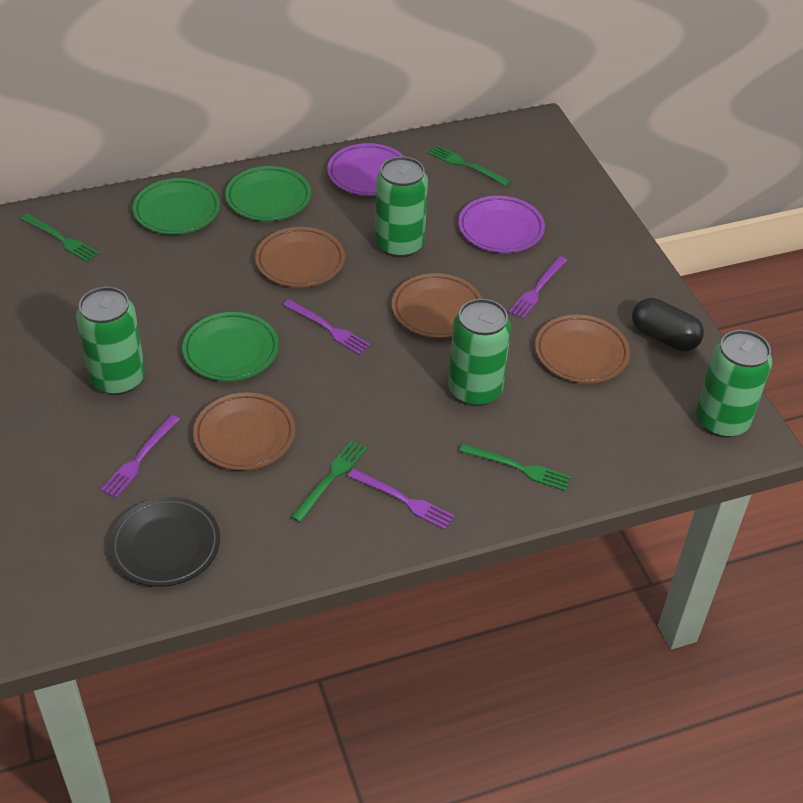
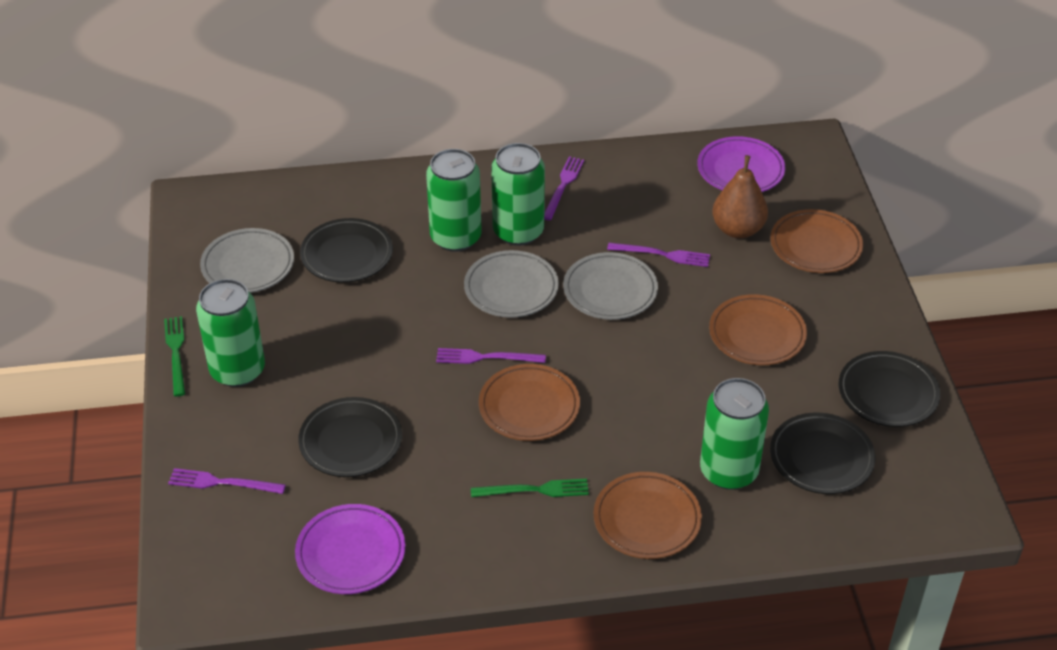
black capsule: [632,298,704,352] = 1 -> none = 0
black plate: [109,497,220,587] = 1 -> [298,397,402,477] [300,218,393,283] [770,413,876,494] [839,351,941,427] = 4
brown pear: none = 0 -> [712,155,768,238] = 1
green fork: [21,214,99,262] [291,440,367,522] [428,146,511,186] [459,444,571,491] = 4 -> [164,316,185,396] [471,479,589,497] = 2
green plate: [133,178,220,235] [182,312,279,381] [225,166,311,221] = 3 -> none = 0
grey plate: none = 0 -> [200,228,294,293] [464,250,559,318] [563,252,658,320] = 3

